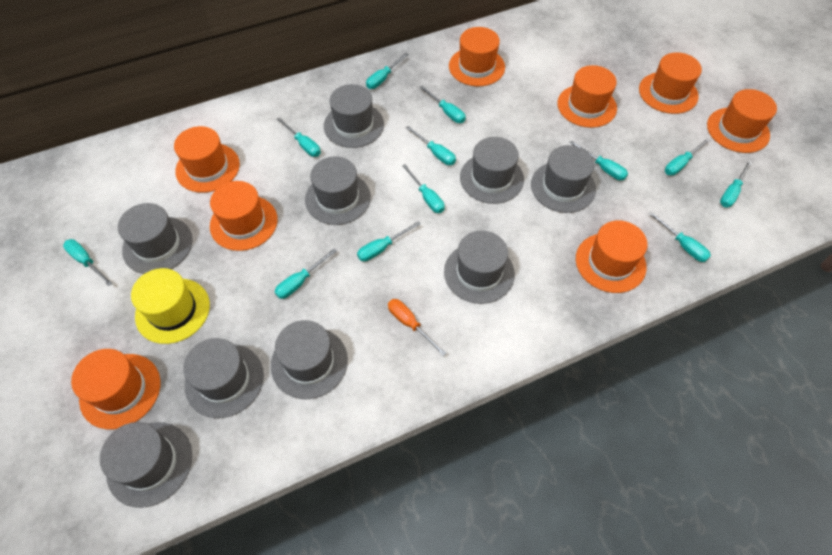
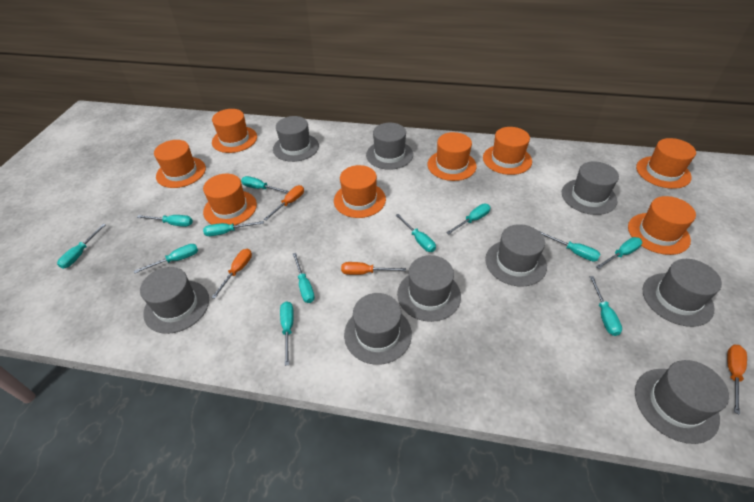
orange screwdriver: [388,299,446,356] = 1 -> [211,249,252,299] [264,185,304,221] [341,262,406,275] [727,345,747,415] = 4
yellow hat: [131,268,210,344] = 1 -> none = 0

